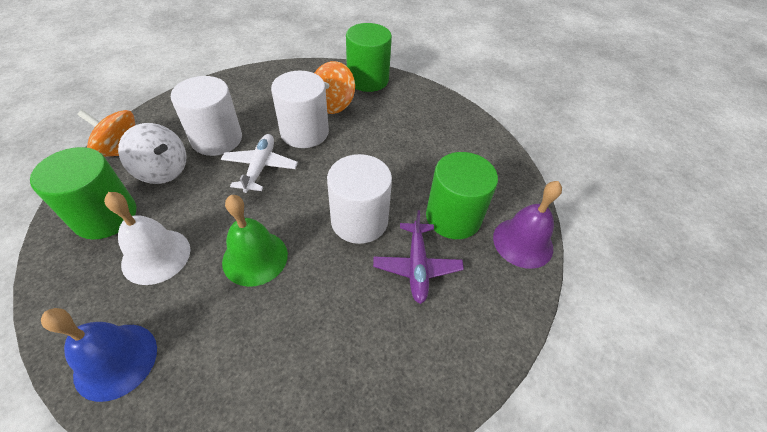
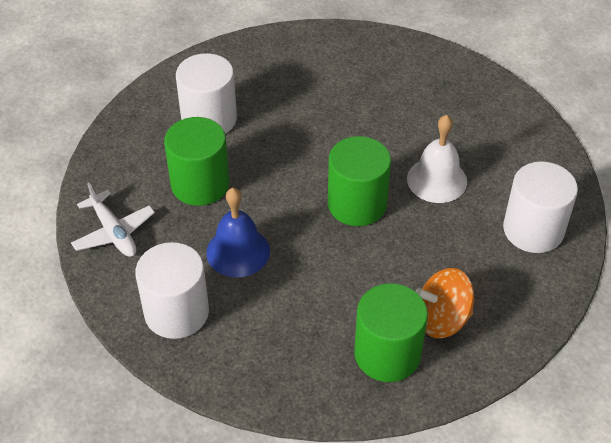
green bell: [222,195,288,287] = 1 -> none = 0
orange spinning top: [77,110,135,157] [315,61,355,114] = 2 -> [415,268,474,338] = 1
purple bell: [493,181,562,269] = 1 -> none = 0
purple plane: [373,210,464,304] = 1 -> none = 0
white spinning top: [118,123,186,184] = 1 -> none = 0

